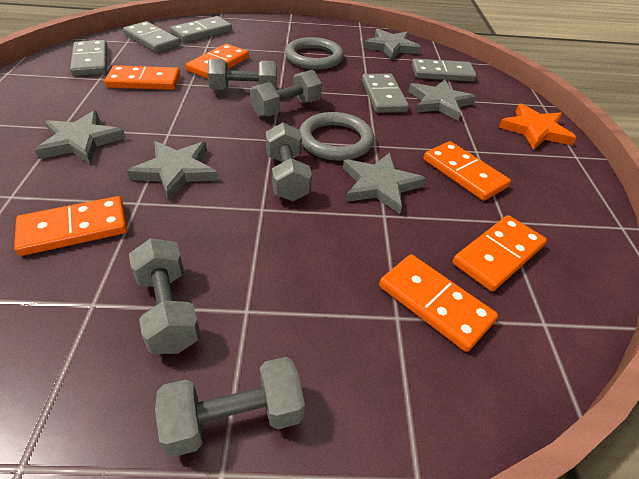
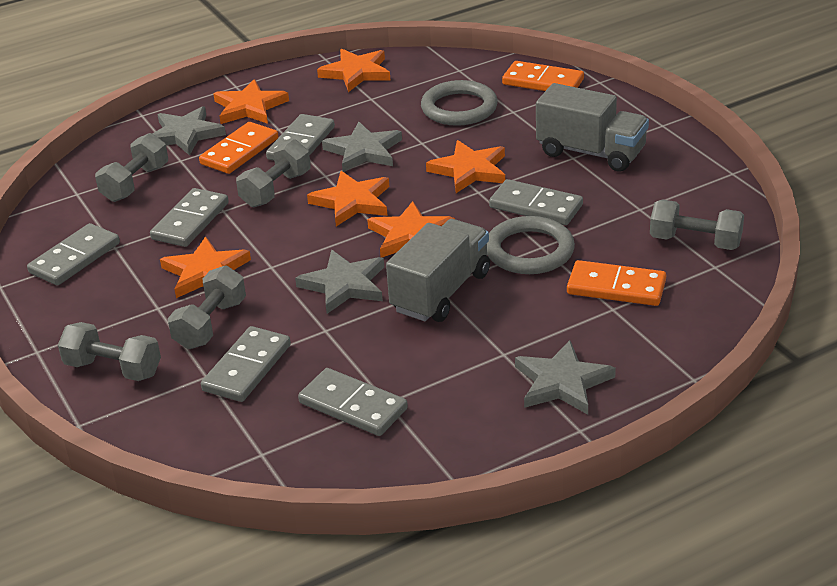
grey domino: [70,40,107,76] [123,21,180,53] [170,16,232,42] [362,74,409,113] [412,59,477,82] = 5 -> [27,223,120,286] [150,188,229,247] [201,326,291,402] [266,114,335,161] [298,368,408,436] [489,179,583,225] = 6
grey star: [35,110,126,164] [127,141,218,200] [343,152,426,214] [364,29,421,60] [408,80,476,121] = 5 -> [152,106,226,156] [295,250,384,314] [322,122,402,172] [515,340,616,415] = 4
grey truck: none = 0 -> [386,219,490,322] [536,83,649,172] = 2
orange domino: [14,196,127,256] [104,65,180,90] [185,44,249,79] [379,254,498,352] [424,141,511,201] [453,215,547,292] = 6 -> [199,122,279,174] [502,61,584,91] [567,260,666,306] = 3
orange star: [499,103,577,150] = 1 -> [160,237,251,298] [213,79,289,124] [307,171,389,226] [317,49,390,92] [367,201,455,258] [426,140,505,193] = 6

